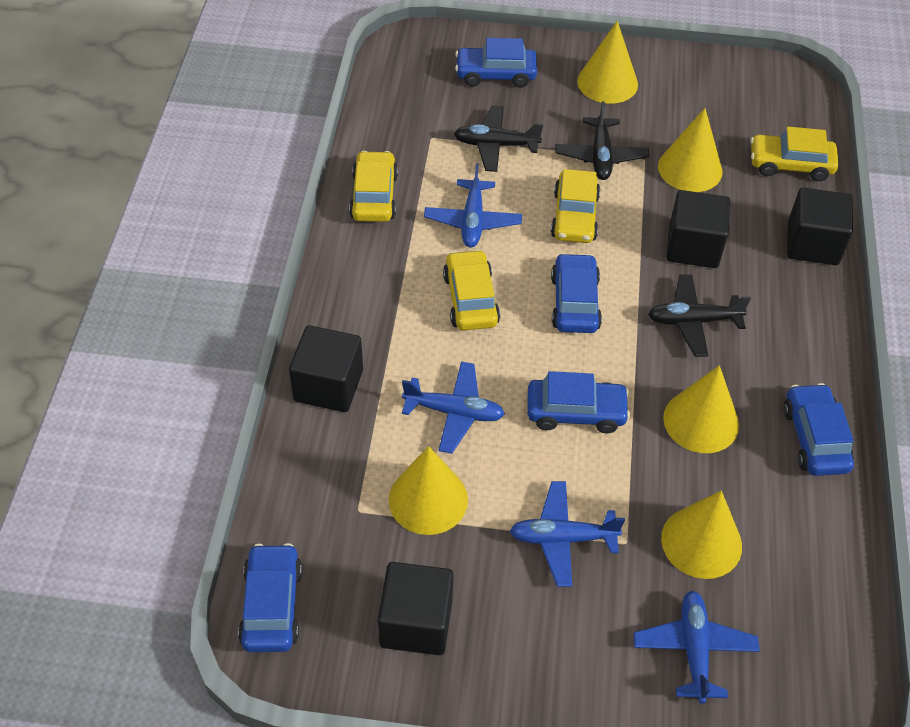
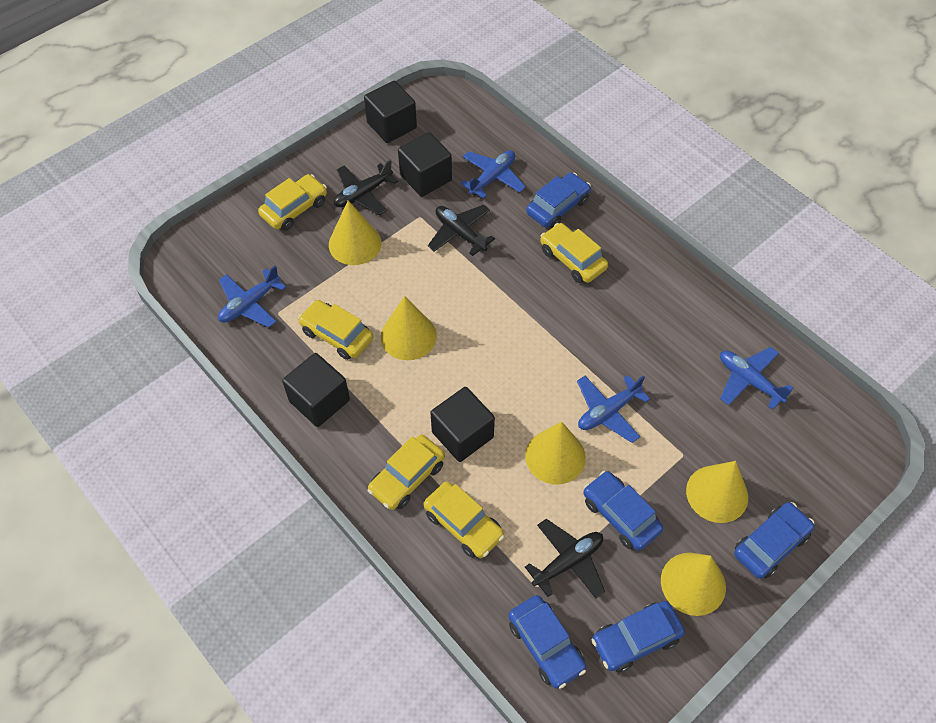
yellow car: [349,151,398,222] [443,249,500,330] [551,169,600,243] [750,127,839,181] = 4 -> [258,174,327,231] [298,300,373,360] [368,434,445,510] [424,481,505,558] [540,223,608,283] = 5

